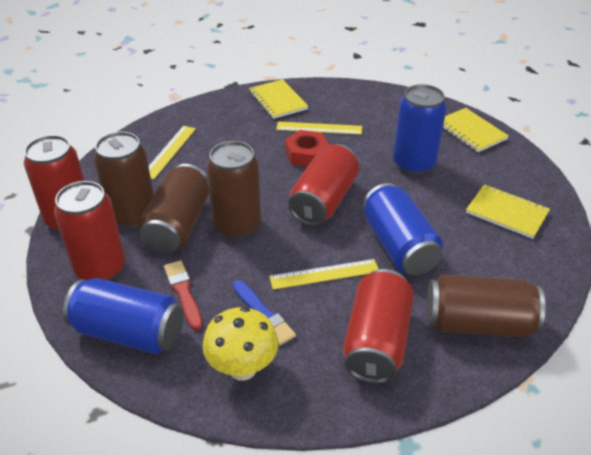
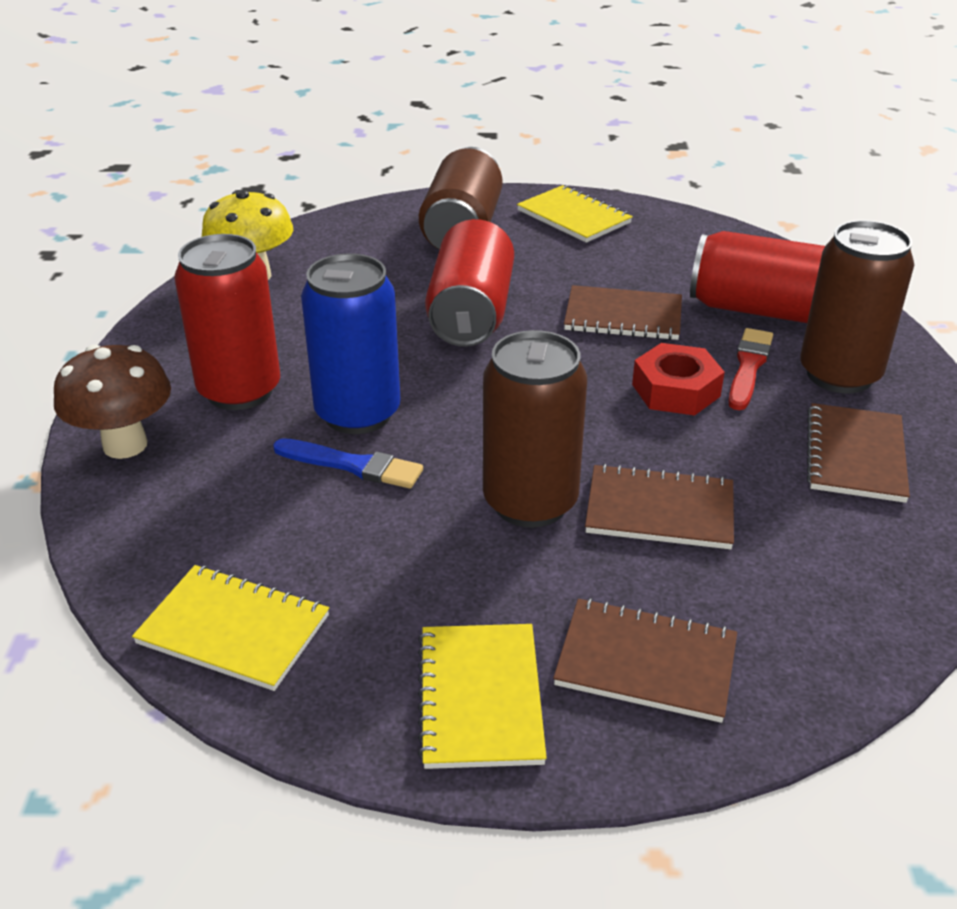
blue can: [63,278,184,354] [363,183,443,275] [393,84,447,175] = 3 -> [301,254,401,434] = 1
brown can: [94,132,154,228] [138,164,209,253] [206,141,261,239] [427,274,545,337] = 4 -> [419,147,502,250] [483,330,587,527] [800,220,914,393] = 3
brown mushroom: none = 0 -> [54,344,171,459] = 1
brown notebook: none = 0 -> [553,598,737,723] [564,285,682,340] [585,464,734,549] [807,403,910,503] = 4
red can: [24,135,84,232] [54,181,125,281] [288,144,359,226] [343,269,414,384] = 4 -> [174,234,280,410] [425,219,514,347] [690,231,825,323] = 3
yellow ruler: [149,126,196,179] [269,259,378,290] [276,121,362,135] = 3 -> none = 0

